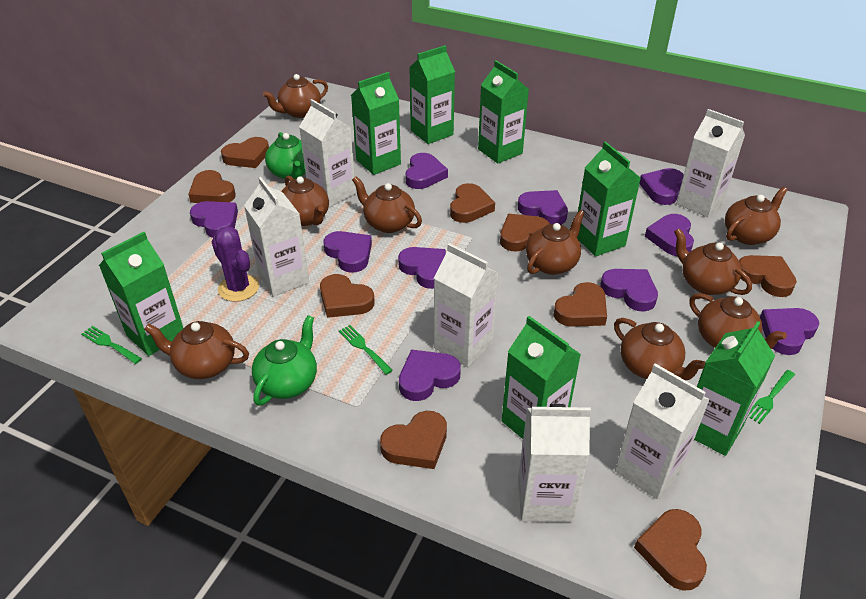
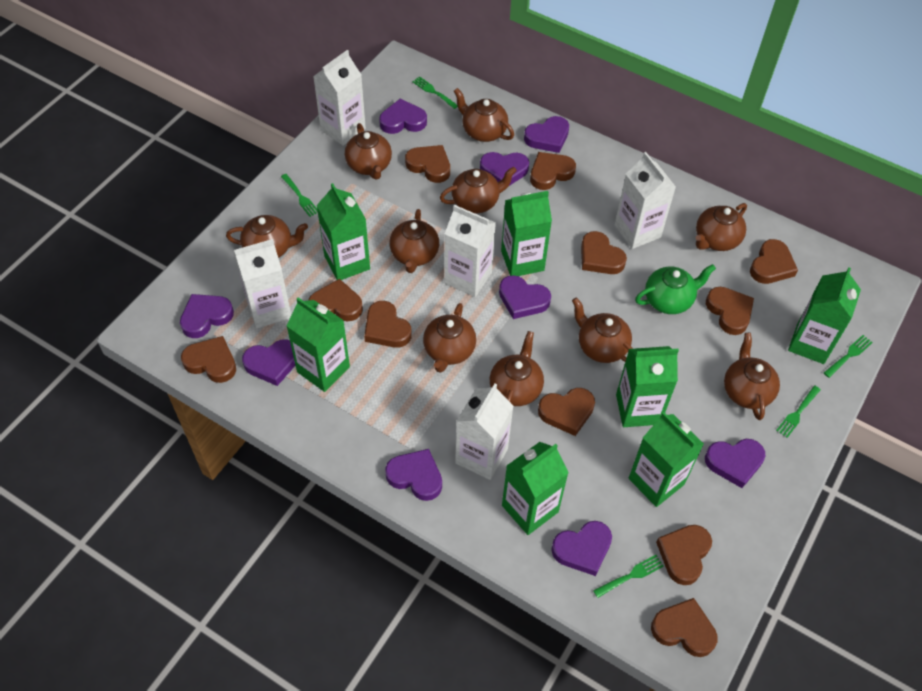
brown heart: [188,170,236,203] [221,137,269,168] [320,274,375,318] [380,411,447,469] [450,183,495,223] [500,214,550,251] [554,282,607,327] [634,509,707,591] [739,255,797,297] = 9 -> [181,336,236,383] [309,279,363,321] [364,301,412,348] [405,145,450,183] [530,152,576,190] [538,388,595,436] [581,231,627,274] [651,598,718,657] [656,525,712,585] [706,287,754,335] [750,239,798,284] = 11
brown teapot: [144,321,249,379] [263,74,328,118] [281,176,329,226] [352,176,422,233] [526,210,585,275] [614,318,705,380] [674,228,752,295] [690,293,787,349] [725,187,788,245] = 9 -> [226,215,308,258] [345,123,392,180] [389,209,439,273] [423,303,476,373] [440,167,517,213] [454,88,514,142] [490,331,544,406] [572,297,633,363] [696,203,747,251] [724,333,780,420] = 10
green fork: [82,326,142,364] [339,325,393,375] [748,370,795,424] = 3 -> [281,174,318,217] [412,77,458,109] [593,555,664,598] [776,386,821,438] [824,335,873,378] = 5
green teapot: [252,315,317,406] [265,132,305,179] = 2 -> [635,264,716,314] = 1
purple cactus: [211,226,259,302] = 1 -> none = 0
purple heart: [190,201,238,238] [323,231,372,273] [398,247,446,289] [399,350,461,401] [406,153,448,189] [518,190,568,225] [600,269,658,312] [639,168,684,205] [645,214,694,256] [760,308,819,355] = 10 -> [180,294,234,338] [242,339,295,386] [379,98,427,134] [385,449,442,501] [480,152,529,186] [499,275,551,319] [524,116,569,153] [552,521,612,576] [705,439,765,488] = 9
white carton: [244,177,309,296] [299,99,356,208] [434,243,499,367] [518,404,591,522] [615,363,710,500] [676,109,745,218] = 6 -> [234,239,291,328] [313,50,366,146] [444,205,496,297] [455,384,514,480] [615,152,676,249] = 5

